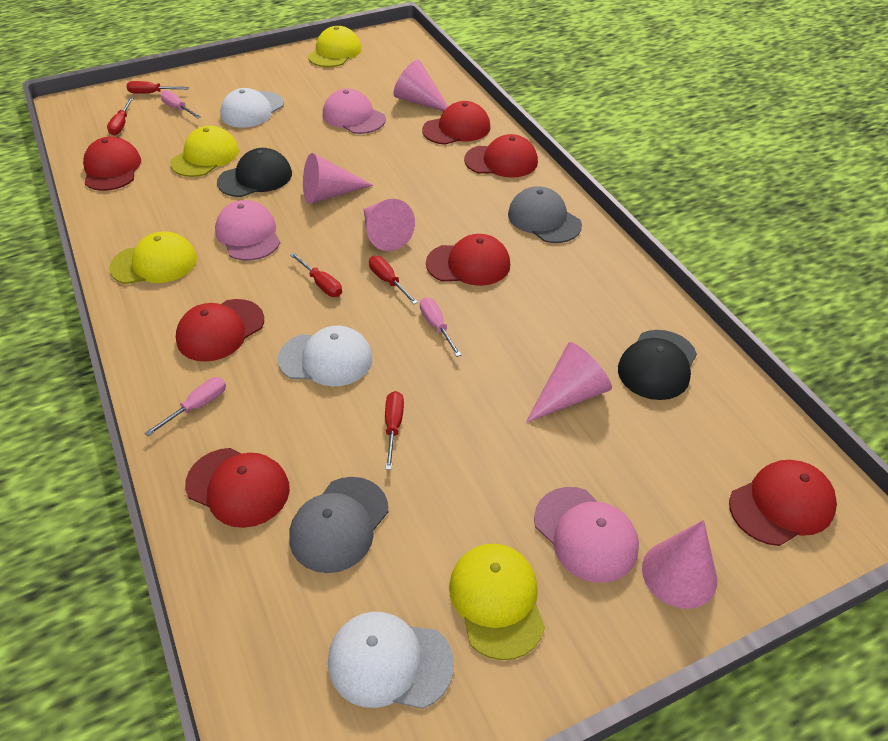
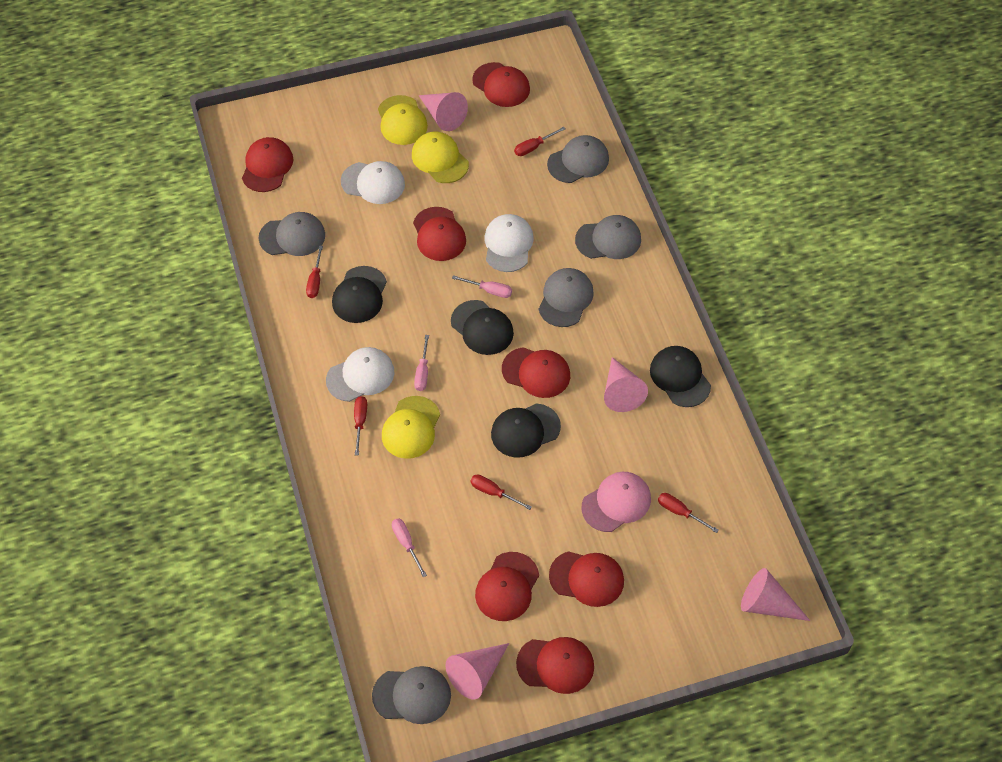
black cap: [217,148,292,197] [618,330,697,400] = 2 -> [332,266,387,323] [451,300,514,355] [491,403,561,458] [650,346,711,407] = 4
grey cap: [289,477,388,573] [508,186,582,243] = 2 -> [259,212,325,256] [372,666,451,724] [539,268,594,327] [547,135,609,183] [575,215,641,259] = 5
pink cap: [215,200,280,261] [323,88,386,134] [534,487,639,583] = 3 -> [581,472,651,532] = 1
pink cone: [303,153,373,204] [364,199,415,251] [393,60,448,111] [525,342,612,423] [642,520,717,609] = 5 -> [419,92,468,131] [446,643,509,699] [604,357,648,412] [741,568,810,621] = 4
yellow cap: [109,231,197,284] [170,126,239,177] [308,26,362,67] [449,543,545,660] = 4 -> [378,95,428,145] [382,396,440,459] [412,132,469,183] = 3

